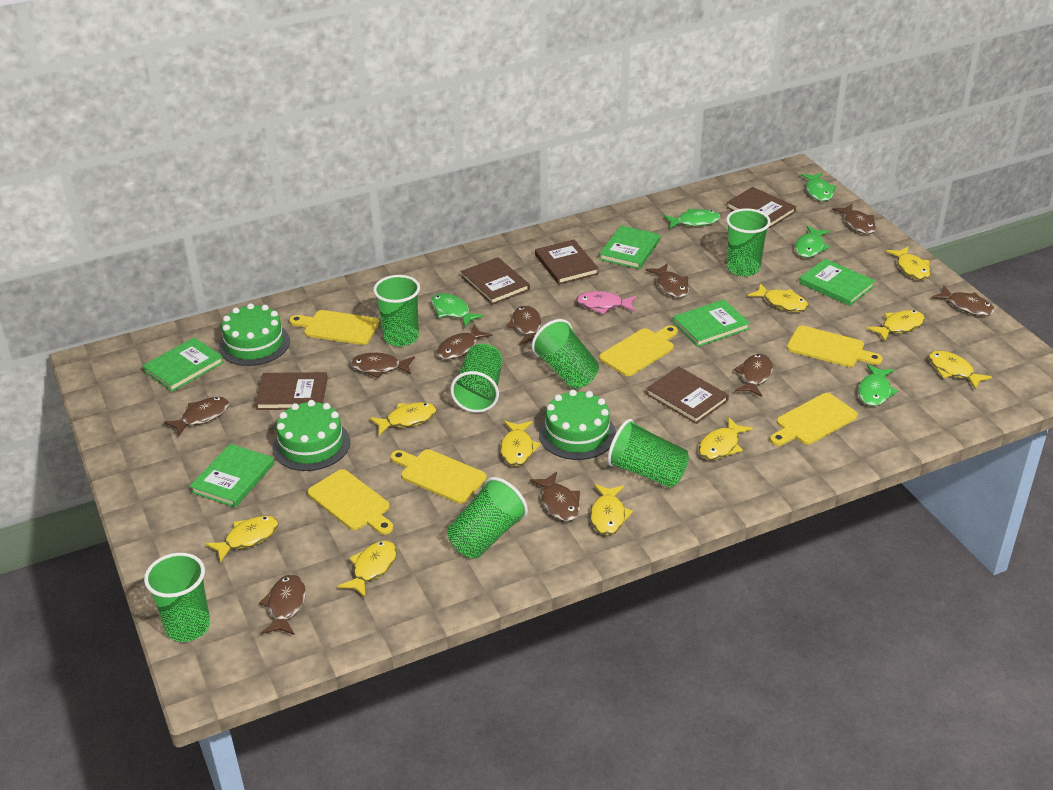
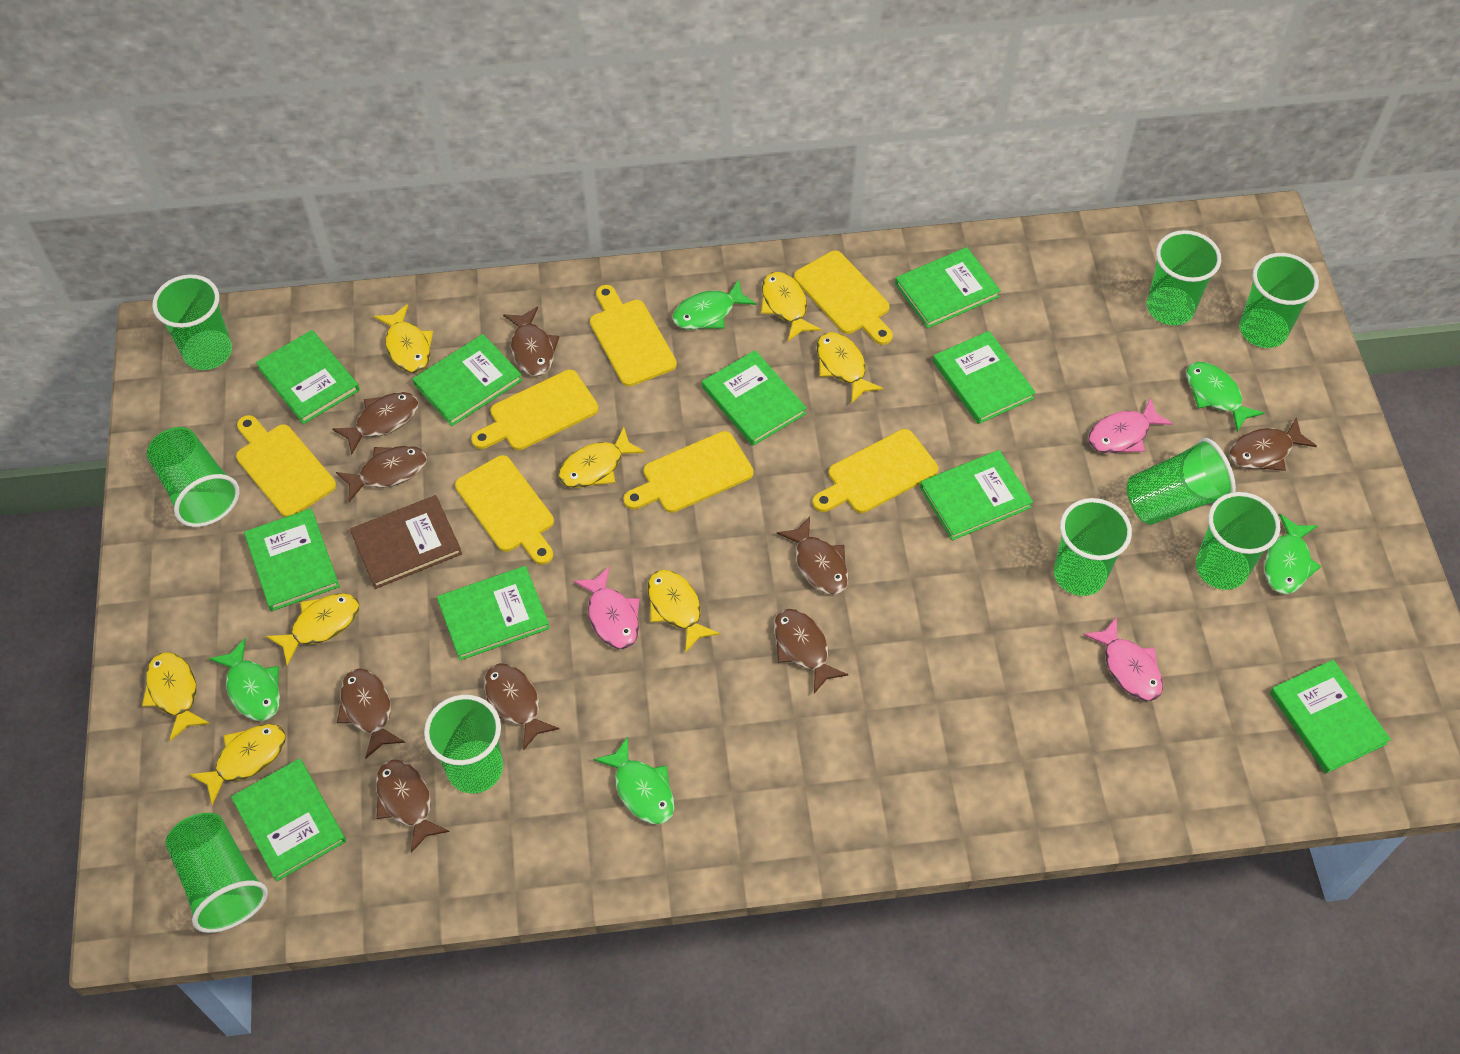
brown book: [255,372,328,410] [461,257,530,305] [535,240,599,285] [646,366,729,424] [726,187,796,228] = 5 -> [350,495,462,589] = 1
brown fish: [164,397,229,437] [259,575,306,635] [351,353,415,378] [436,324,492,359] [507,306,542,345] [530,472,580,521] [646,263,689,298] [734,354,773,397] [832,204,877,234] [932,286,995,316] = 10 -> [332,392,419,455] [336,446,427,502] [337,668,405,759] [376,759,450,853] [484,663,559,750] [503,306,559,376] [774,609,849,694] [777,517,849,595] [1229,417,1317,471] = 9
green book: [142,337,224,392] [190,444,274,507] [599,225,661,269] [672,299,750,347] [799,259,875,306] = 5 -> [231,758,346,881] [244,508,340,611] [256,330,360,424] [413,334,523,426] [437,566,550,661] [702,350,807,446] [895,247,1001,328] [920,450,1033,540] [933,331,1036,424] [1270,660,1391,773] = 10
green cake: [219,303,290,366] [273,400,350,471] [539,390,616,460] = 3 -> none = 0
green cup: [144,553,210,642] [373,275,420,346] [447,477,528,559] [450,343,503,413] [532,319,599,389] [607,419,689,488] [726,208,771,276] = 7 -> [147,427,240,527] [153,274,232,370] [165,813,268,933] [424,695,503,794] [1054,498,1132,596] [1127,438,1236,525] [1147,230,1221,325] [1196,492,1280,590] [1239,253,1319,348] = 9
pink fish: [576,291,637,314] = 1 -> [573,566,640,649] [1083,616,1163,701] [1089,397,1173,453] = 3
yellow cutting board: [289,310,379,345] [307,469,394,535] [391,449,487,504] [599,325,678,376] [770,393,858,446] [787,325,883,367] = 6 -> [236,415,336,517] [455,455,554,565] [471,370,599,450] [590,285,677,387] [624,431,754,513] [794,250,893,345] [813,429,938,513] = 7
yellow fish: [205,516,279,563] [338,540,397,597] [369,402,437,435] [500,421,541,466] [590,484,633,535] [699,417,753,460] [748,283,809,312] [867,310,925,341] [886,246,931,280] [928,350,992,390] = 10 -> [142,652,210,741] [189,724,286,805] [266,593,359,666] [374,304,433,373] [559,427,645,488] [648,570,720,653] [761,272,821,341] [817,332,883,404] = 8

